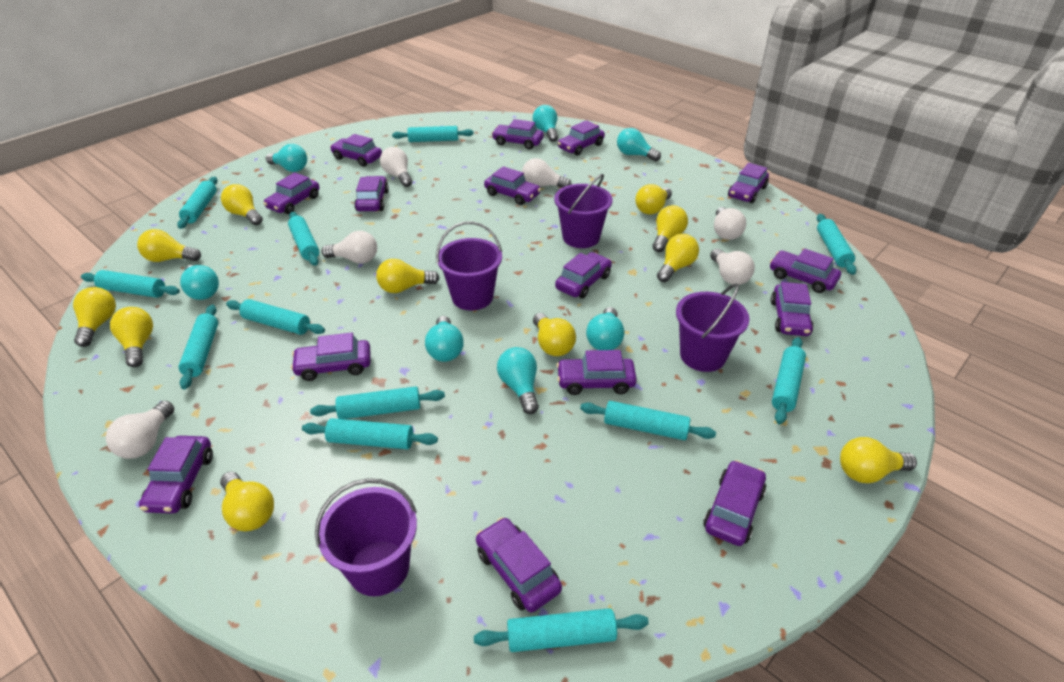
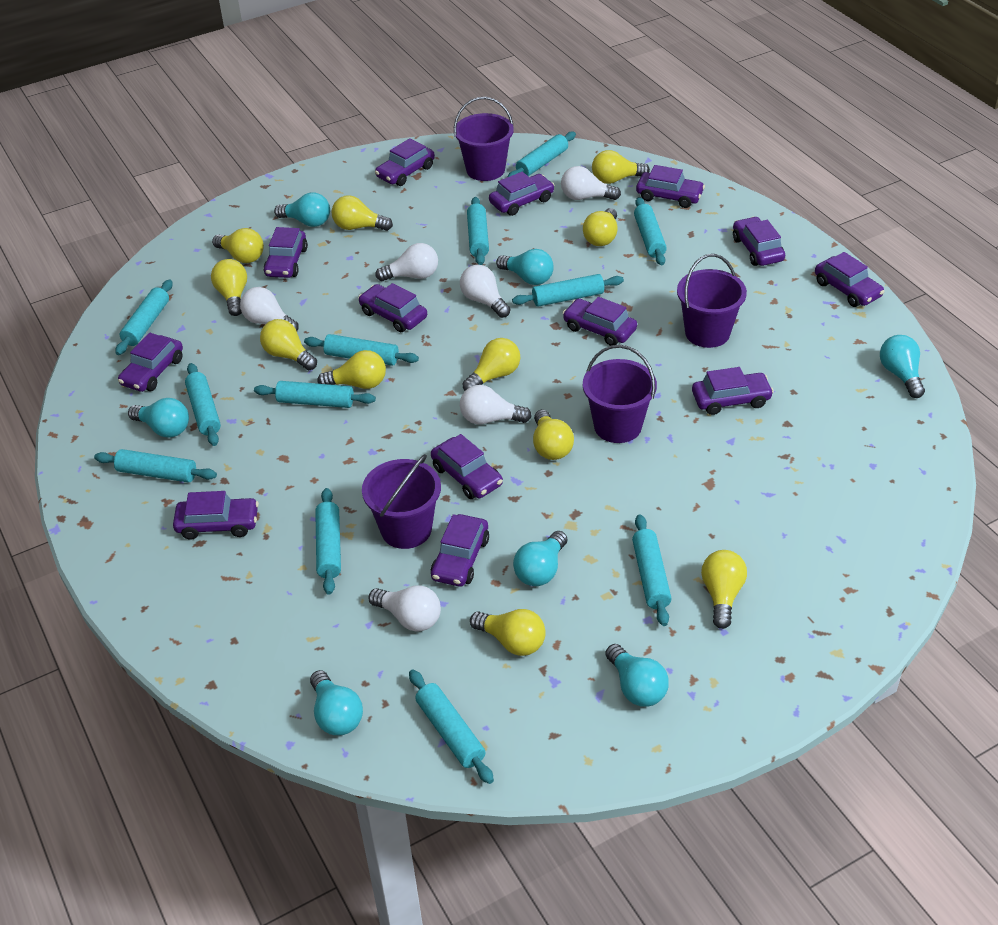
purple car: [139,436,213,514] [263,172,320,214] [291,333,371,381] [330,134,382,167] [354,176,389,211] [476,517,562,612] [484,166,541,205] [491,119,544,149] [555,252,612,298] [556,350,637,395] [558,120,605,156] [703,460,766,546] [728,163,769,203] [770,249,841,293] [770,282,814,336] = 15 -> [118,333,183,392] [173,491,259,540] [263,227,308,278] [358,283,427,332] [375,138,435,186] [431,434,503,499] [431,514,489,587] [489,172,554,216] [563,297,637,346] [636,165,705,208] [692,367,774,415] [733,217,785,266] [815,252,884,307] = 13

